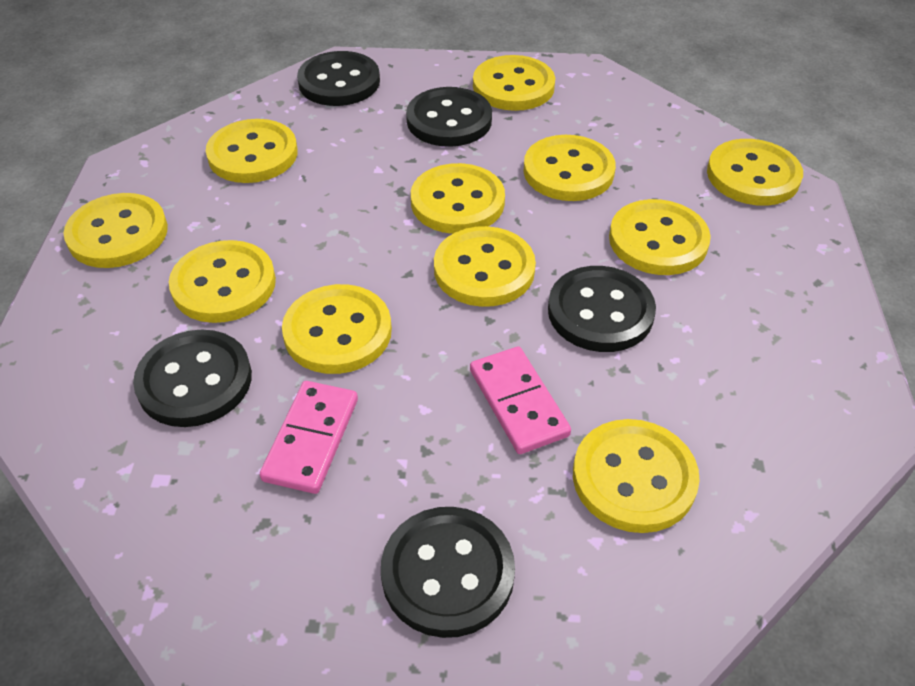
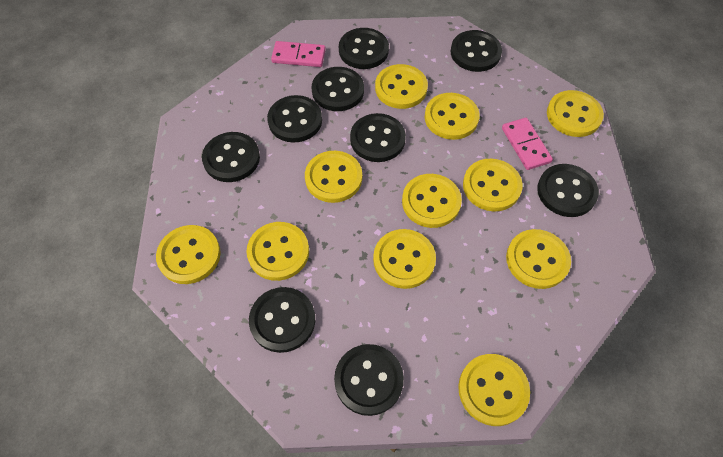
black button: [133,330,252,427] [297,51,380,106] [381,507,515,638] [406,87,492,147] [548,266,656,352] = 5 -> [202,132,260,182] [249,287,315,353] [267,95,322,143] [311,67,364,111] [334,344,404,416] [339,28,389,69] [350,113,406,162] [451,30,502,72] [537,164,599,217] = 9

